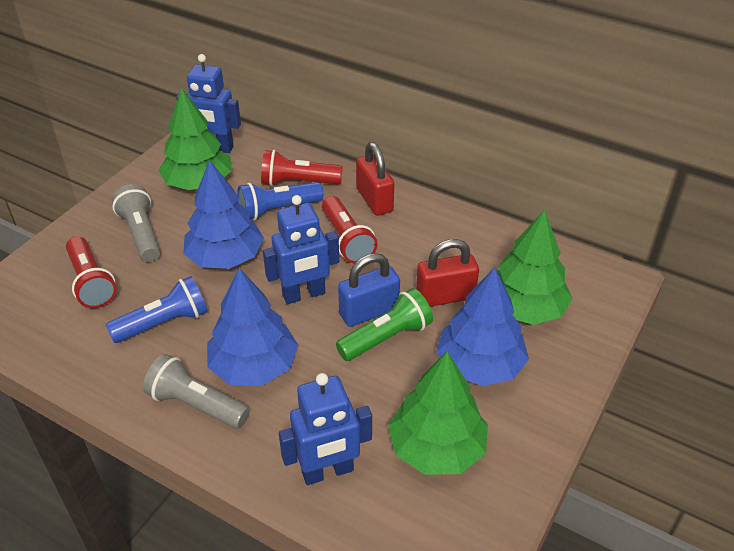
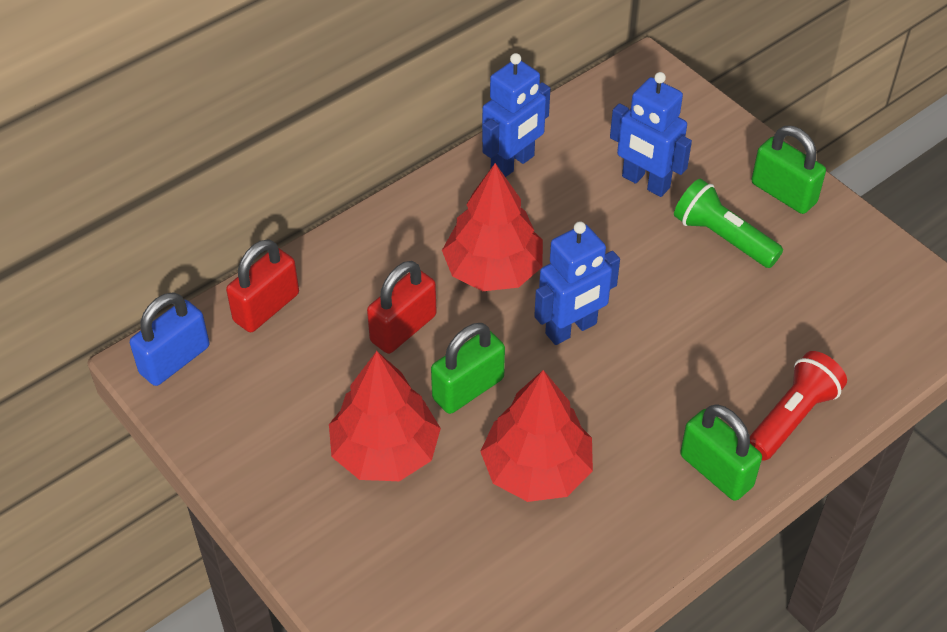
blue flashlight: [106,276,208,343] [237,182,323,221] = 2 -> none = 0
blue tree: [183,160,264,269] [207,268,298,386] [436,267,529,386] = 3 -> none = 0
green padlock: none = 0 -> [431,323,505,414] [680,404,762,501] [752,126,826,214] = 3
green tree: [158,88,231,190] [388,351,488,475] [497,210,573,325] = 3 -> none = 0
grey flashlight: [112,184,161,262] [143,354,250,429] = 2 -> none = 0
red flashlight: [66,236,117,308] [261,150,343,186] [322,196,378,264] = 3 -> [750,351,847,461] = 1
red tree: none = 0 -> [329,351,441,481] [442,163,543,291] [480,370,593,502] = 3

